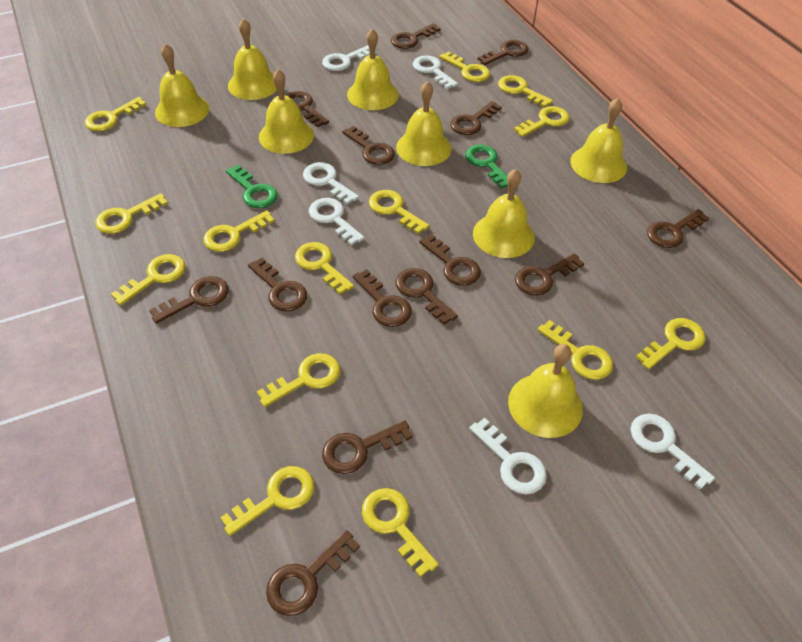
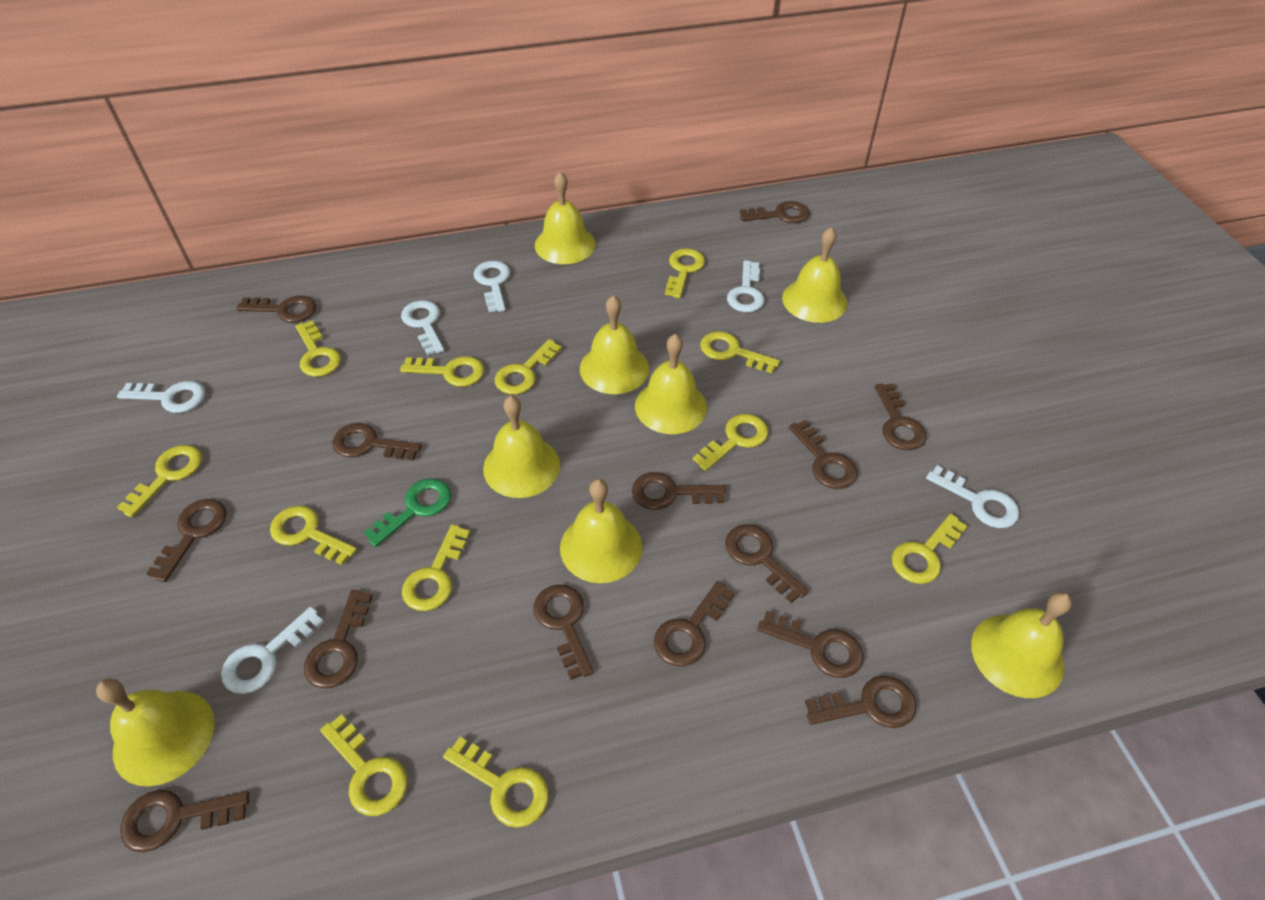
green key: [226,165,278,208] [465,145,508,189] = 2 -> [363,478,451,547] = 1
yellow key: [85,97,146,131] [95,193,168,234] [111,254,186,306] [203,210,274,252] [220,466,314,536] [257,353,340,407] [295,242,354,295] [362,488,439,577] [369,190,429,234] [439,51,490,82] [498,75,553,108] [514,106,570,137] [537,320,613,380] [636,318,706,370] = 14 -> [117,445,202,518] [270,505,357,565] [296,320,341,377] [320,714,407,816] [400,356,484,387] [402,524,470,611] [443,737,549,828] [495,339,562,395] [665,248,705,298] [693,414,768,471] [700,331,780,373] [891,514,967,584] = 12

